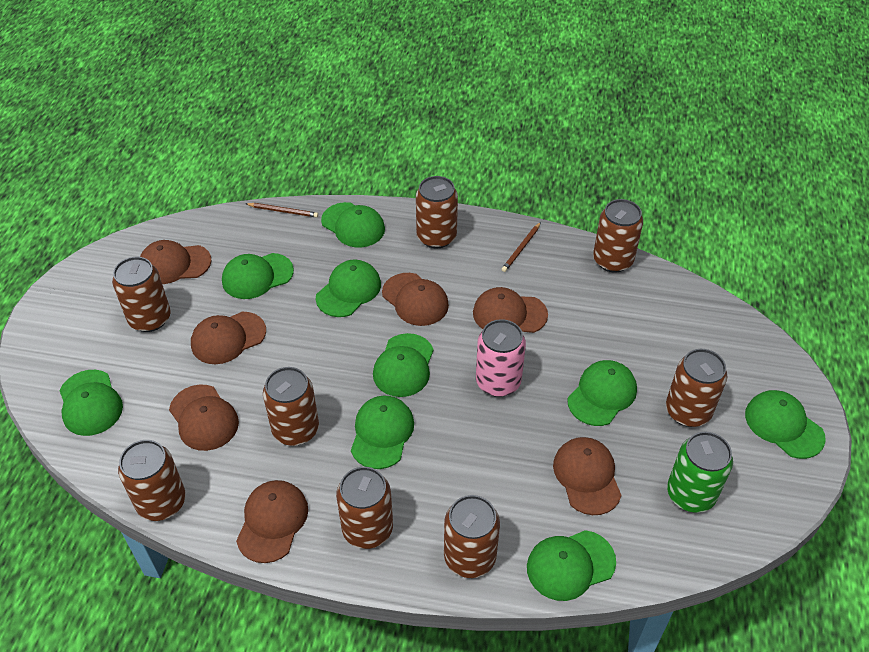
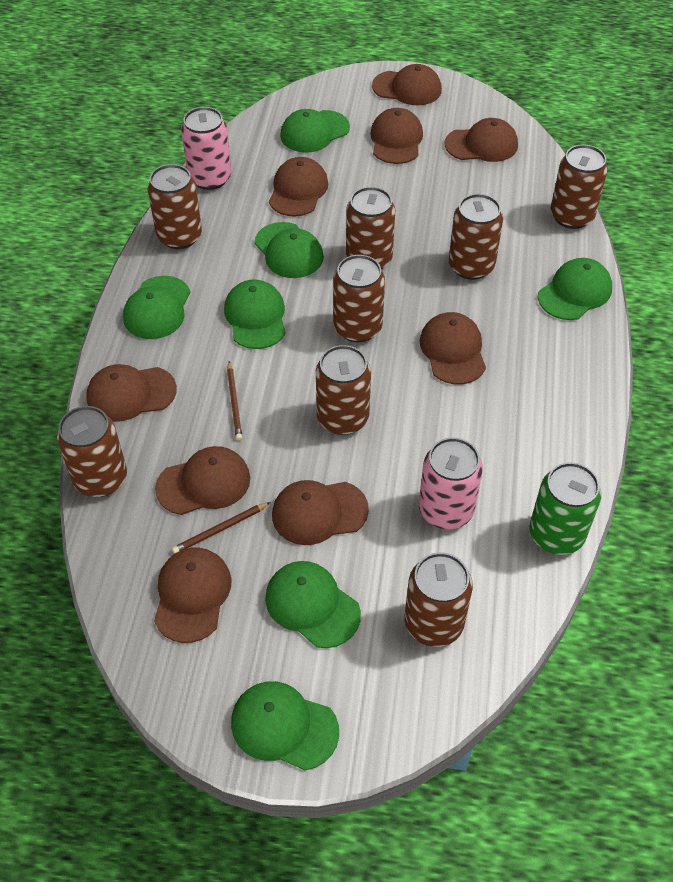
brown cap: [140,240,212,284] [169,384,239,451] [191,312,266,364] [236,480,308,563] [382,273,449,326] [473,287,548,333] [553,437,621,515] = 7 -> [86,364,177,422] [154,547,231,643] [155,446,250,515] [269,157,328,217] [272,480,369,545] [370,108,423,164] [372,64,442,105] [420,312,486,385] [445,118,518,162] = 9
green cap: [59,370,123,436] [222,253,294,299] [316,260,381,317] [321,202,385,248] [351,395,414,469] [373,333,434,397] [527,530,616,601] [567,360,637,426] [745,390,826,459] = 9 -> [123,276,190,339] [224,279,286,349] [231,681,339,770] [255,222,324,278] [265,561,361,648] [280,109,350,153] [538,258,612,320] = 7
pink can: [476,319,526,397] = 1 -> [181,107,231,190] [419,437,483,529] = 2

